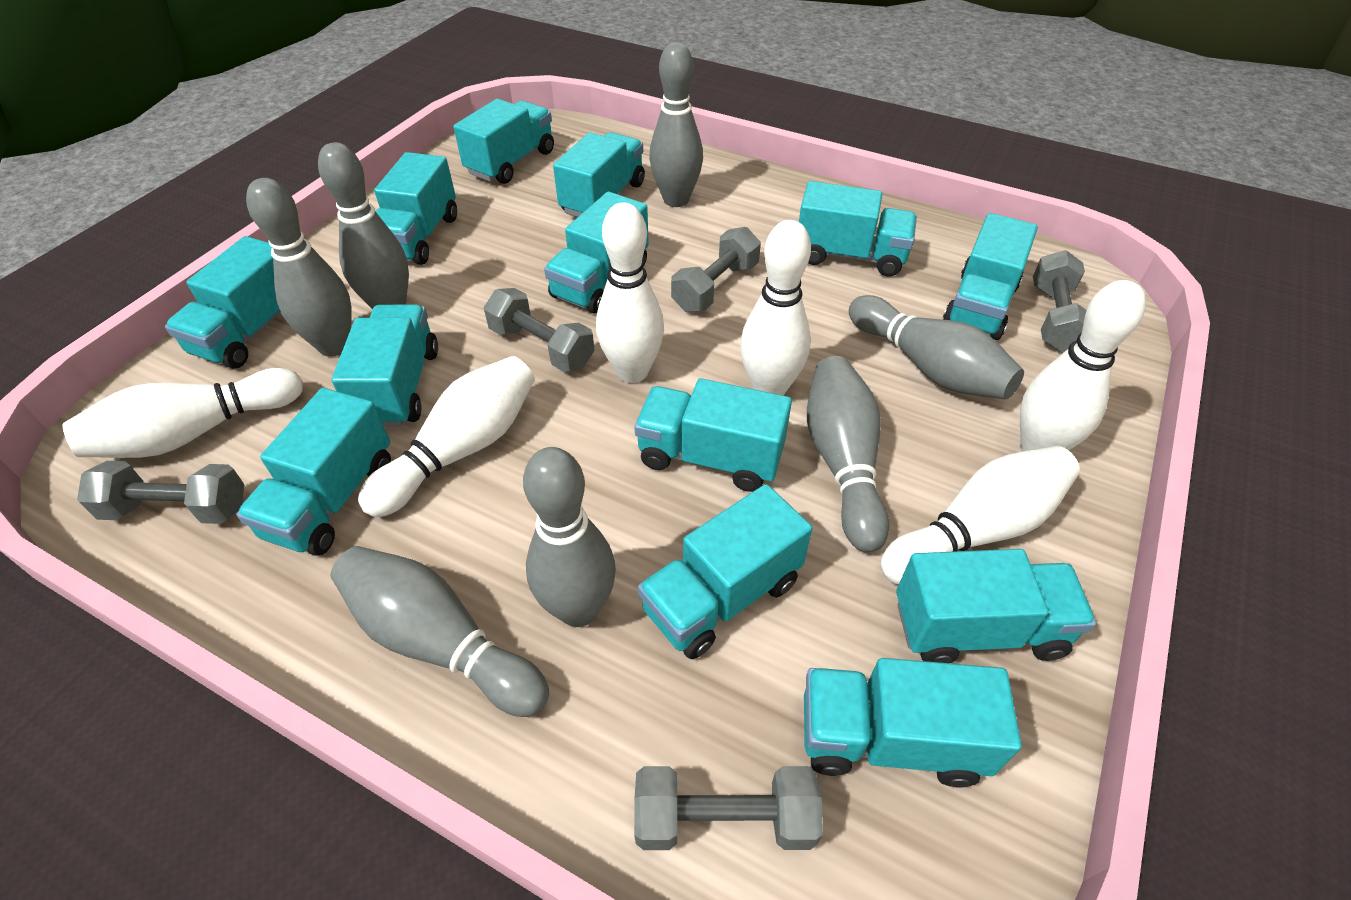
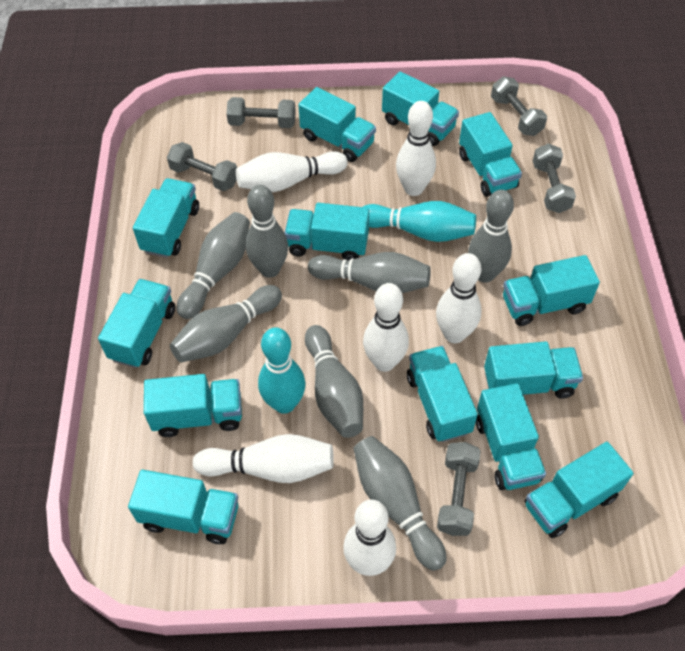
turquoise bowling pin: none = 0 -> [258,328,305,414] [363,201,476,242] = 2

